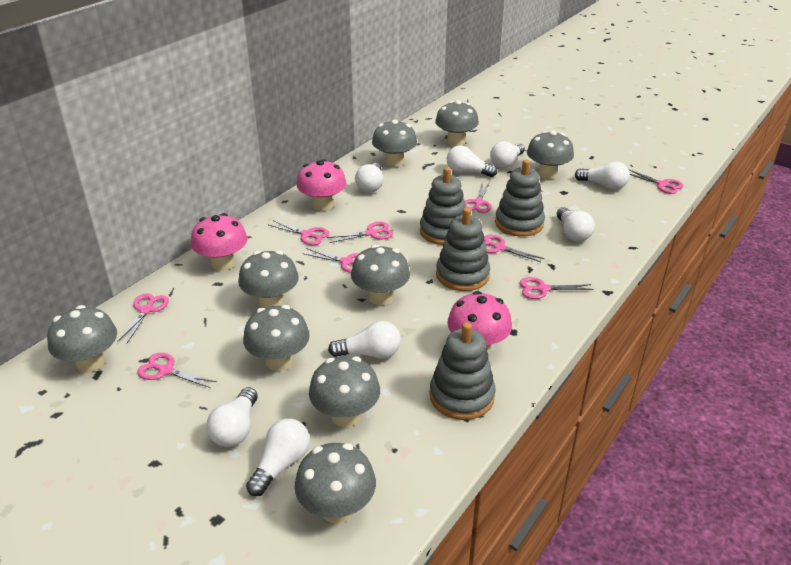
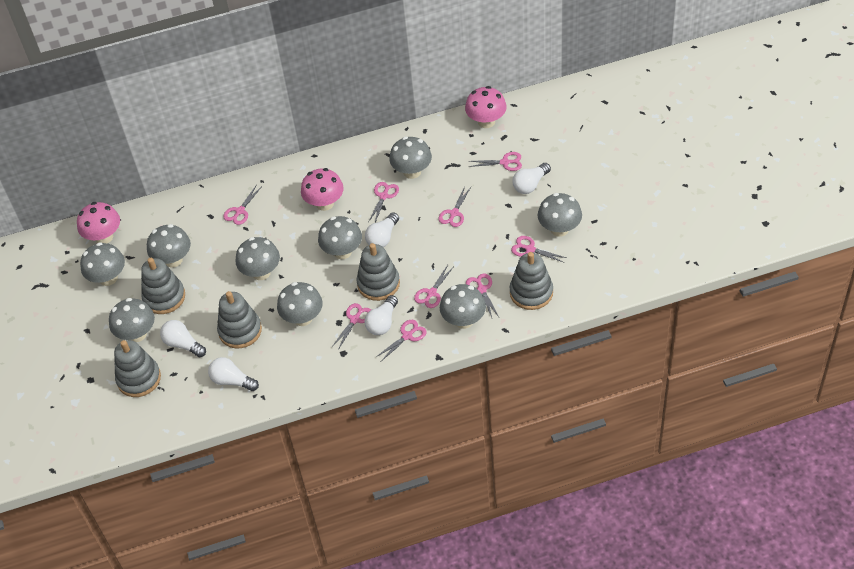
grey stacking toy: [420,167,466,245] [430,322,496,420] [436,208,490,291] [495,159,545,237] = 4 -> [114,340,161,397] [141,258,185,314] [217,291,262,348] [356,243,400,301] [509,252,553,310] = 5
white light bulb: [206,387,258,447] [246,419,310,496] [328,321,401,359] [355,163,383,193] [447,145,497,177] [490,141,525,168] [557,207,595,242] [575,162,630,190] = 8 -> [160,320,206,357] [208,357,259,391] [364,295,398,335] [365,212,399,247] [512,163,551,194] = 5

